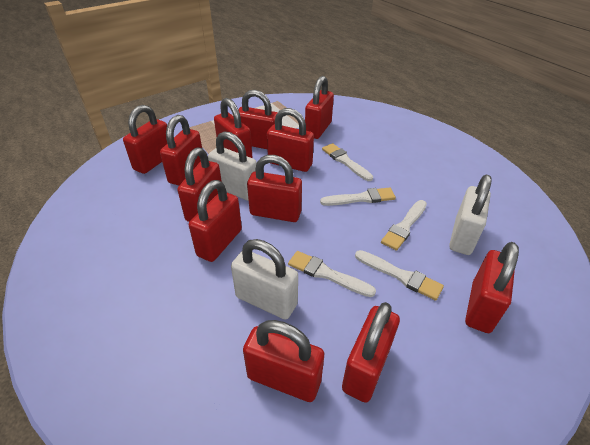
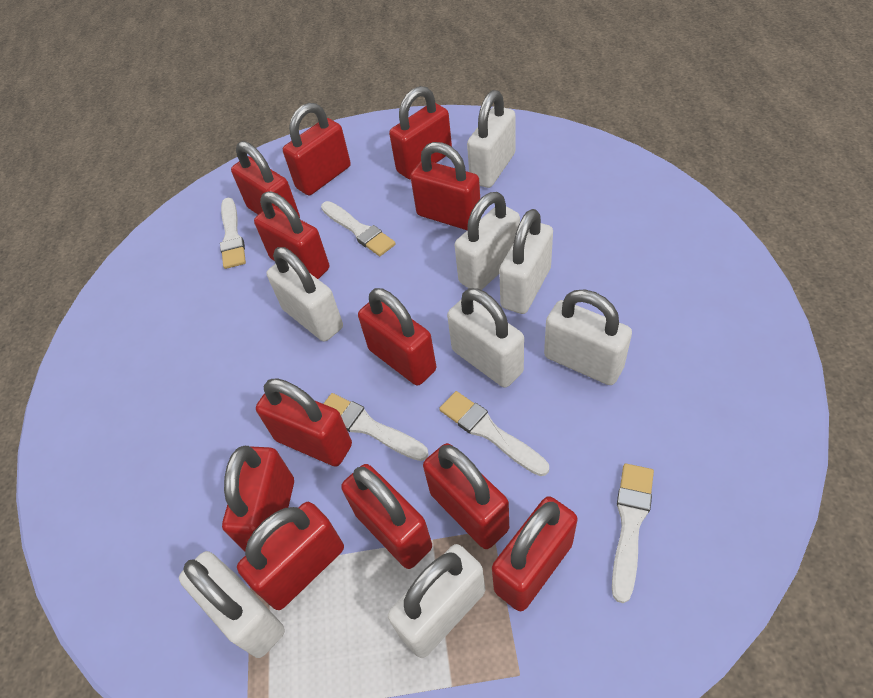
white padlock: [208,131,257,201] [231,239,298,319] [449,175,492,255] = 3 -> [179,551,285,658] [267,247,343,342] [388,544,485,658] [447,288,524,388] [455,192,520,290] [467,90,516,188] [499,209,553,314] [544,289,632,385] = 8

